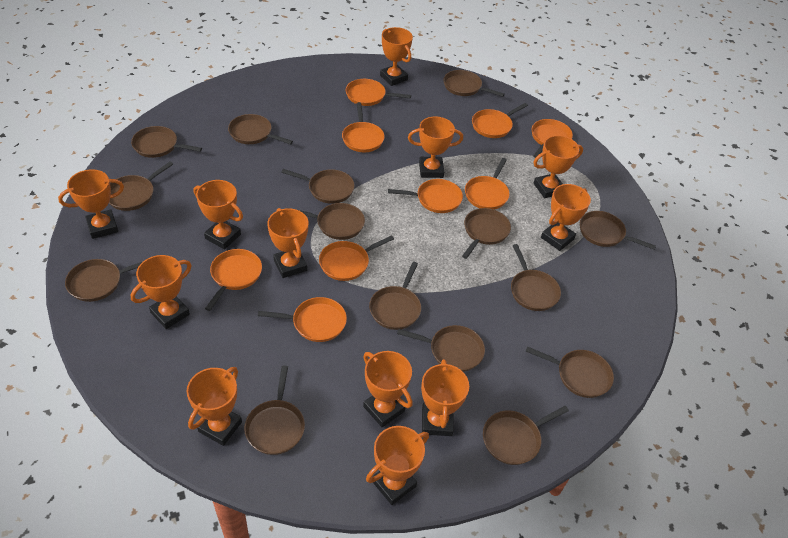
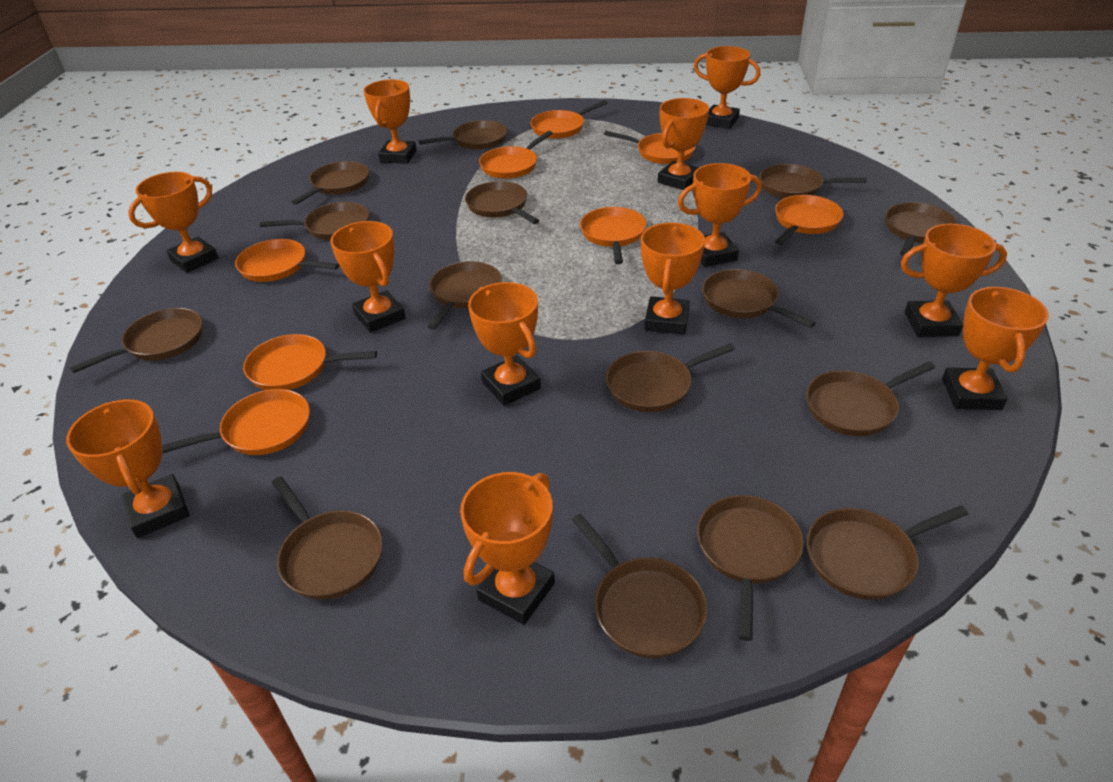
orange pan: [205,249,262,311] [258,297,347,342] [319,235,394,281] [342,102,385,152] [346,79,411,106] [388,179,463,213] [465,158,510,209] [472,103,528,138] [532,119,573,158] = 9 -> [162,389,310,455] [235,239,340,282] [243,334,377,390] [479,131,553,179] [530,100,607,139] [580,207,646,264] [604,131,696,164] [775,195,844,245] = 8

